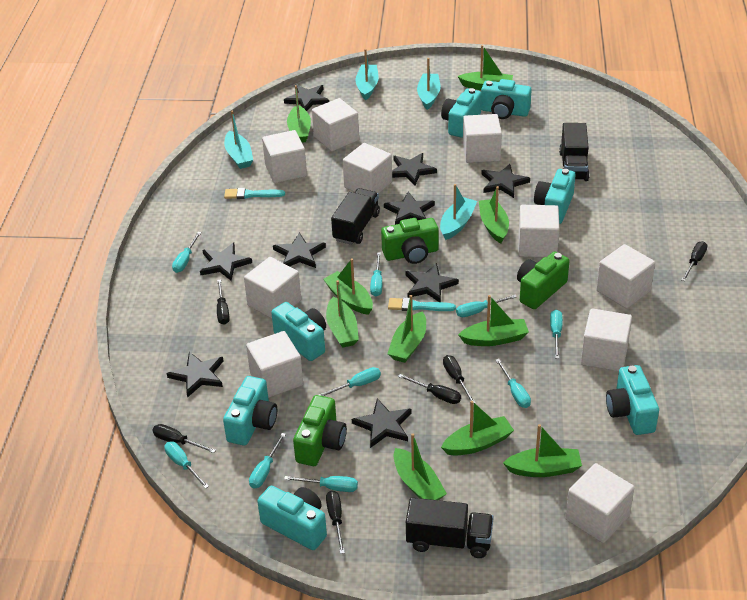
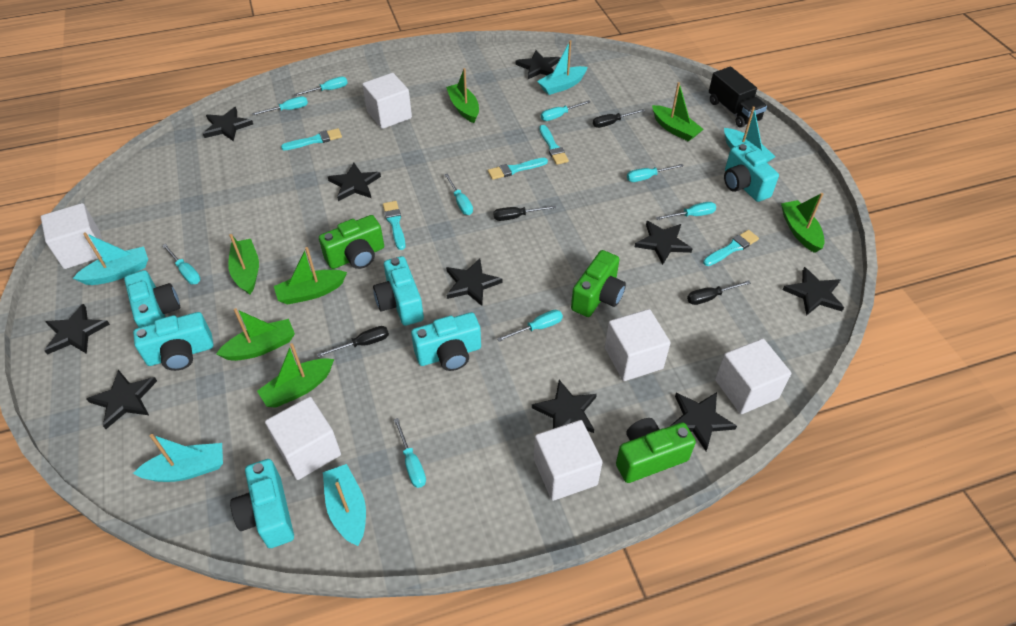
black screwdriver: [153,424,216,453] [217,279,230,325] [326,490,345,554] [398,374,461,404] [443,355,476,404] [682,241,707,281] = 6 -> [317,326,389,357] [493,205,556,221] [593,109,645,128] [687,280,751,305] = 4
black star: [166,352,224,398] [200,243,252,281] [273,232,326,268] [284,85,329,111] [352,399,412,448] [384,192,435,225] [392,153,437,186] [406,263,459,302] [482,164,530,198] = 9 -> [44,304,110,355] [87,370,157,429] [203,107,253,141] [328,163,381,201] [446,258,503,306] [516,50,560,79] [532,380,597,433] [635,221,693,265] [669,392,737,451] [783,267,844,316] = 10
black truck: [331,188,380,245] [406,498,493,558] [559,123,590,181] = 3 -> [709,67,767,128] = 1
green boat: [287,85,311,143] [323,259,373,315] [326,280,359,348] [387,295,426,363] [393,433,447,500] [441,401,514,456] [457,45,513,90] [458,295,529,346] [479,186,509,243] [503,424,582,477] = 10 -> [216,308,295,361] [228,234,259,295] [257,343,334,408] [274,247,347,305] [446,68,479,123] [652,82,704,141] [781,193,825,253] = 7
turquoise boat: [224,111,253,169] [355,49,379,100] [417,58,440,110] [440,184,477,240] = 4 -> [73,232,148,285] [133,434,223,482] [323,464,366,546] [537,40,588,95] [724,107,775,163] = 5
turquoise brush: [224,188,285,199] [388,298,456,311] = 2 -> [281,128,342,150] [383,201,406,250] [488,158,548,180] [539,125,569,165] [703,230,759,266] = 5
turquoise camera: [223,376,277,446] [257,486,327,550] [271,302,326,361] [441,88,482,138] [481,79,532,119] [534,169,575,224] [606,365,659,435] = 7 -> [124,270,180,328] [133,312,213,371] [230,459,294,548] [373,256,424,326] [411,312,481,371] [724,143,779,202] = 6
white cube: [244,257,301,319] [246,331,303,398] [262,130,307,183] [312,98,359,151] [343,143,392,194] [463,114,502,163] [518,205,559,257] [565,463,635,543] [581,308,632,371] [596,244,655,308] = 10 -> [41,203,102,269] [265,397,341,480] [362,73,412,129] [534,420,603,501] [605,309,671,381] [715,338,791,414] = 6

